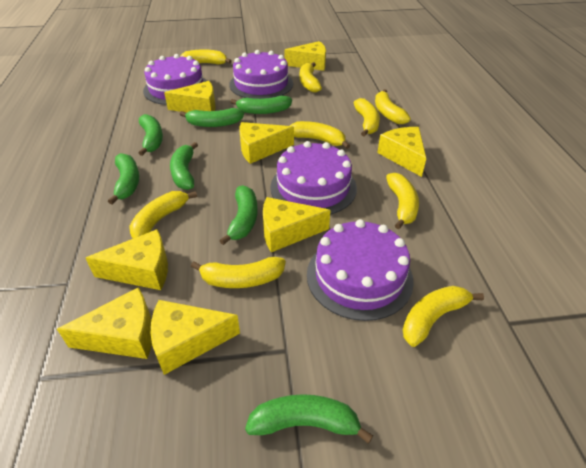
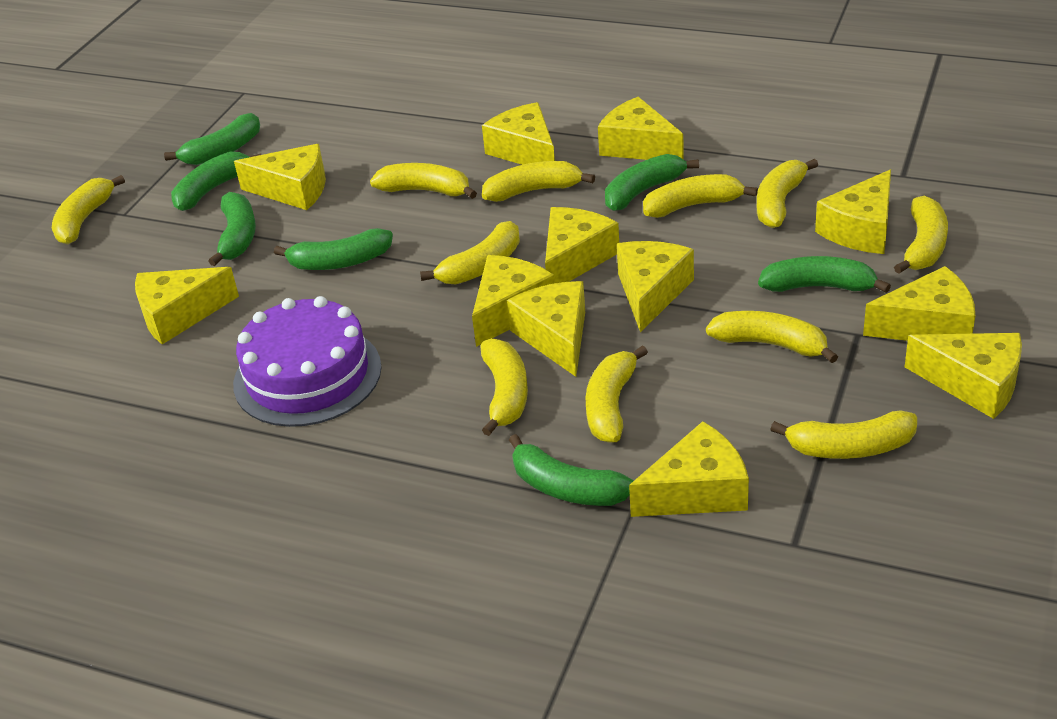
purple cake: [143,54,207,105] [229,50,293,99] [270,141,357,215] [307,219,414,321] = 4 -> [233,296,382,427] = 1
yellow banana: [129,191,197,238] [180,49,232,64] [191,257,286,288] [290,121,350,149] [300,62,322,92] [354,98,380,136] [375,89,411,124] [386,173,419,229] [403,286,484,347] = 9 -> [52,175,125,244] [370,163,477,199] [420,221,520,285] [480,338,528,436] [482,161,595,202] [586,345,648,443] [643,174,758,218] [706,311,838,363] [757,159,818,228] [770,410,917,459] [894,196,948,274] = 11
yellow cheese: [57,287,152,359] [86,229,168,290] [151,300,240,375] [164,81,216,113] [240,122,294,164] [263,197,331,252] [284,41,326,71] [377,127,426,177] = 8 -> [135,267,239,344] [234,144,326,210] [472,255,555,347] [482,102,555,165] [507,281,585,377] [545,207,619,283] [598,97,684,160] [617,241,694,332] [629,421,749,517] [815,170,891,254] [863,266,975,341] [905,333,1022,419] = 12

